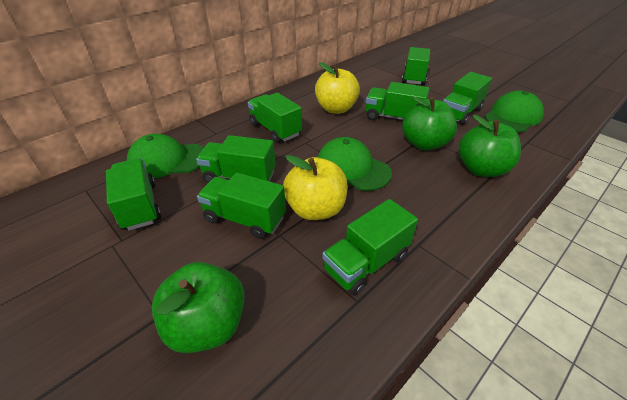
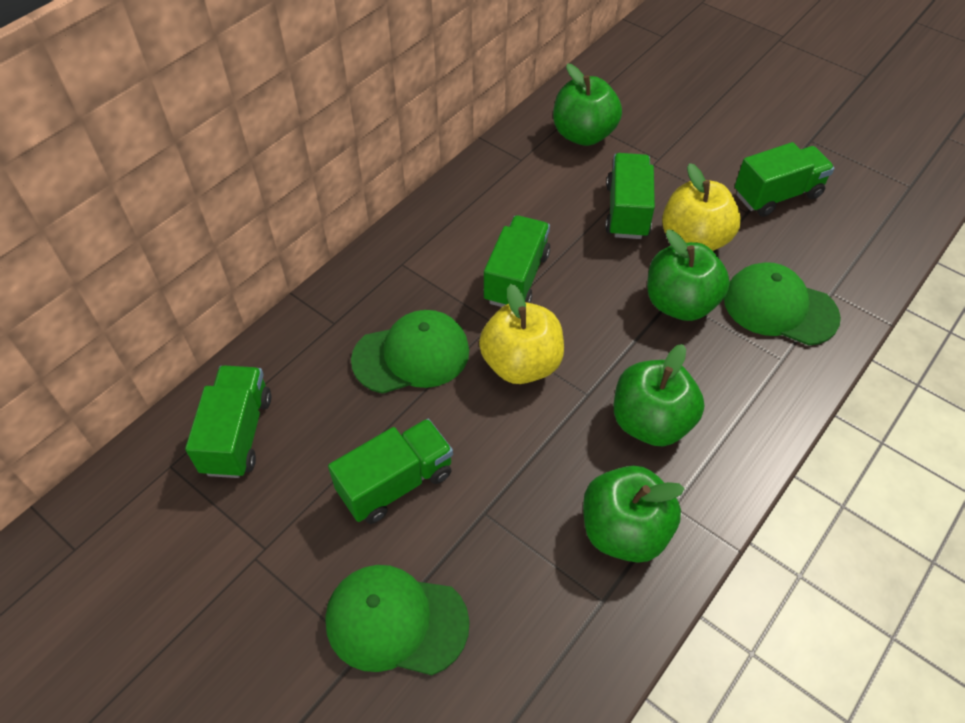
green apple: [152,262,245,353] [402,96,457,150] [459,115,521,177] = 3 -> [553,64,622,146] [583,466,685,563] [614,344,704,446] [647,230,730,321] = 4
green truck: [106,158,161,231] [196,135,276,183] [197,173,286,239] [248,93,302,143] [322,199,418,296] [366,82,429,120] [402,47,430,85] [443,72,492,125] = 8 -> [185,366,271,478] [328,419,453,524] [483,215,550,307] [605,153,655,239] [735,142,835,217] = 5

